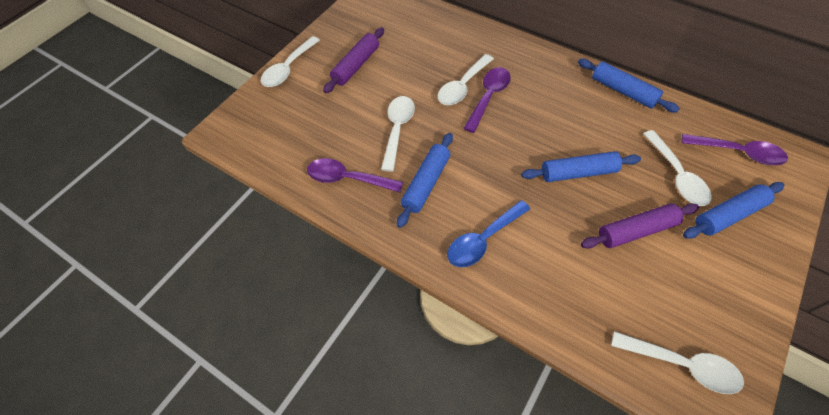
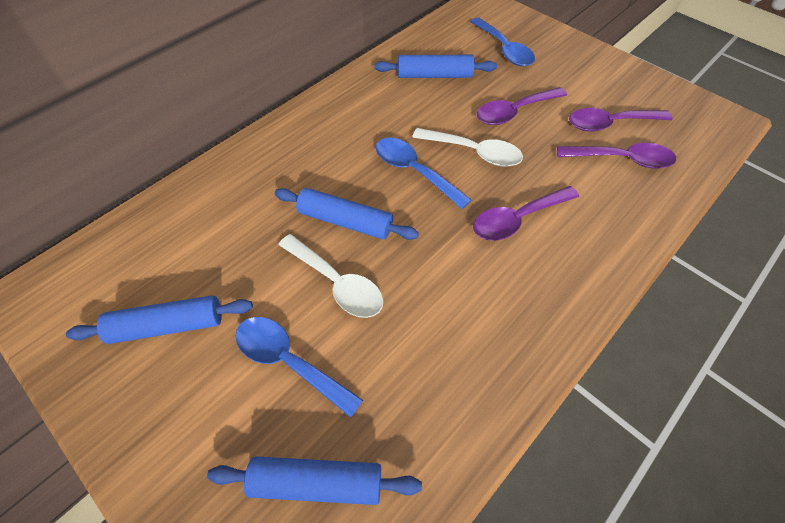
blue spoon: [447,200,530,267] = 1 -> [235,317,363,417] [376,137,472,209] [470,18,535,66] = 3
purple rolling pin: [323,27,384,93] [581,203,699,249] = 2 -> none = 0
purple spoon: [307,158,403,193] [463,67,511,133] [681,134,788,165] = 3 -> [473,186,579,241] [477,87,567,125] [557,143,676,169] [569,108,673,132] = 4
white spoon: [261,36,320,87] [381,96,415,172] [438,54,494,105] [611,331,744,394] [643,130,711,206] = 5 -> [278,234,383,318] [412,128,523,167] = 2

